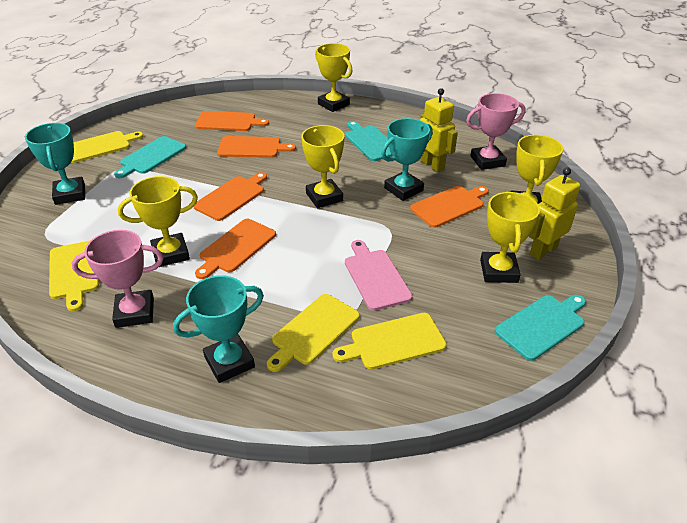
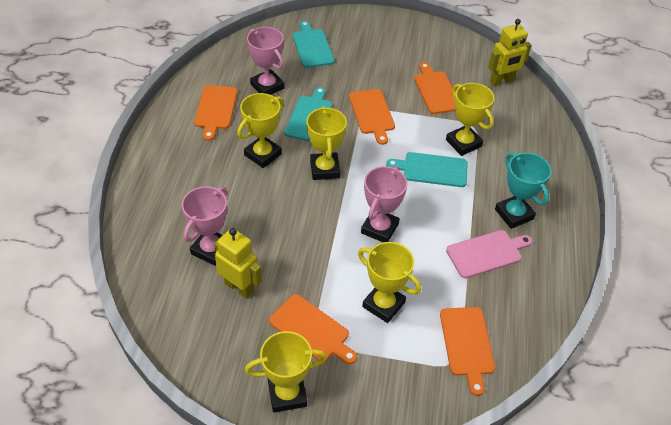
pink trophy: [72,230,164,328] [466,93,526,170] = 2 -> [182,186,227,266] [247,27,284,95] [361,166,407,242] = 3
turquoise trophy: [25,123,85,205] [173,275,264,383] [381,118,433,201] = 3 -> [495,152,552,229] = 1
yellow cutting board: [49,241,99,312] [71,131,144,163] [267,294,360,372] [332,313,447,370] = 4 -> none = 0

